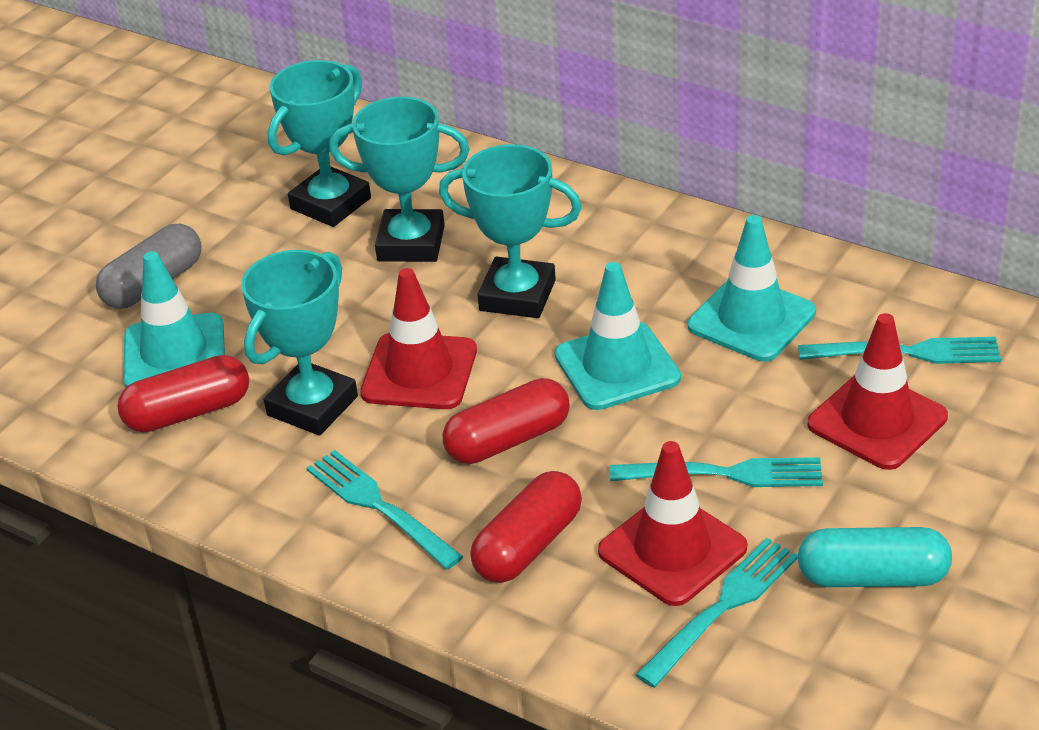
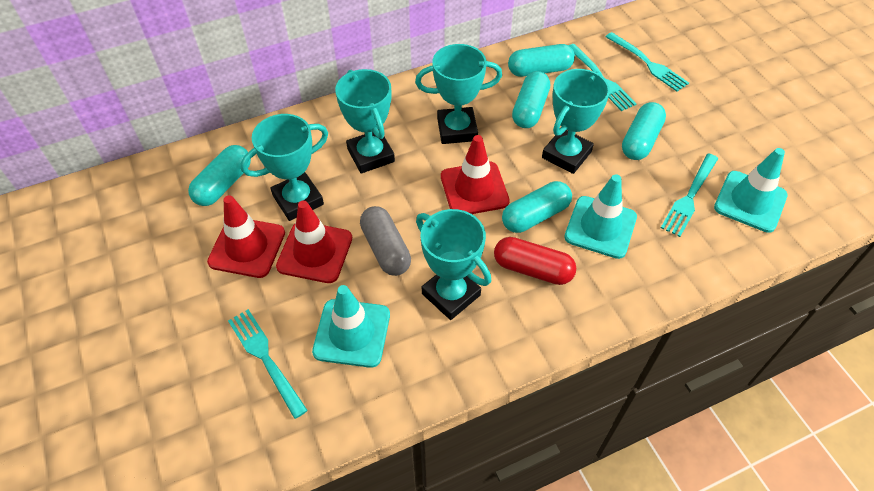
red capsule: [117,355,249,432] [443,378,570,464] [470,471,582,583] = 3 -> [494,237,576,285] = 1
turquoise capsule: [798,527,952,587] = 1 -> [188,145,251,206] [502,181,572,233] [508,44,575,77] [512,71,550,128] [622,102,666,160] = 5
turquoise trophy: [241,250,358,436] [268,60,371,227] [329,97,470,262] [439,144,582,318] = 4 -> [240,114,328,221] [335,69,395,174] [415,44,502,144] [416,209,491,320] [542,69,610,174] = 5

